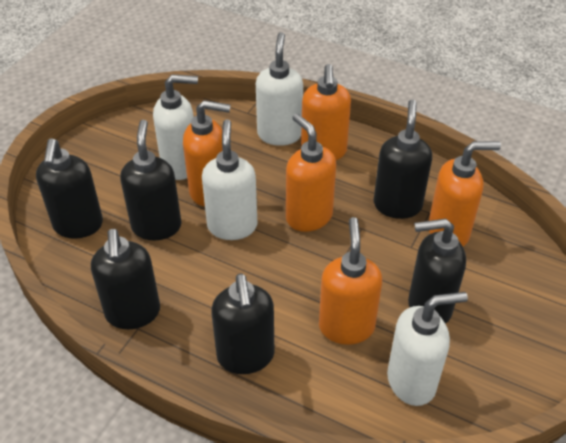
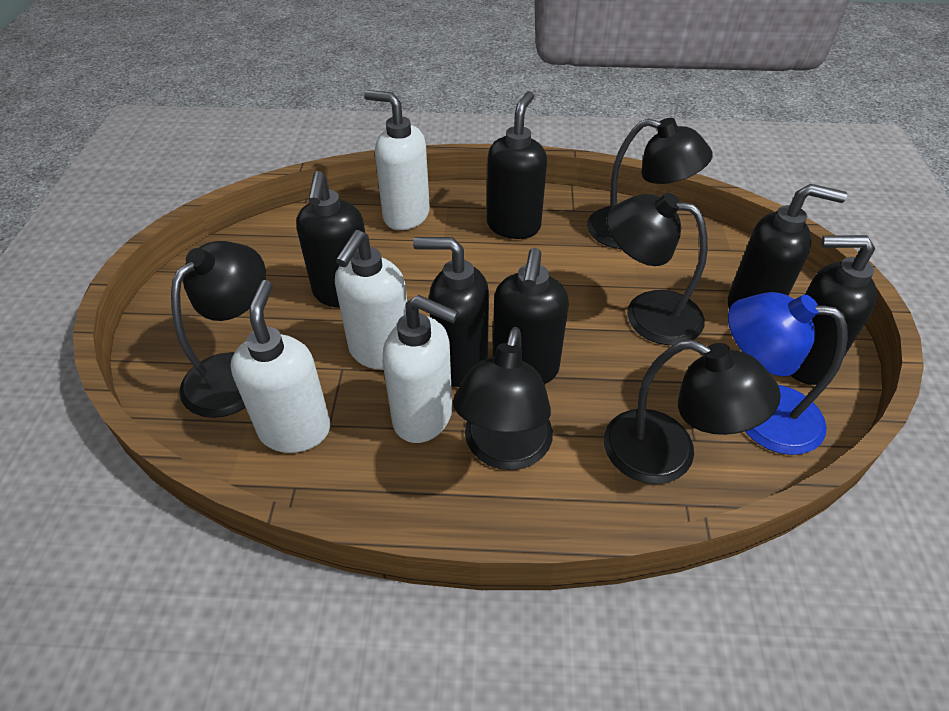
black lamp: none = 0 -> [171,241,266,418] [453,327,553,470] [587,118,713,249] [604,340,781,484] [607,193,708,345] = 5
blue lamp: none = 0 -> [728,292,848,455] = 1
orange soap dispenser: [183,100,231,206] [286,113,336,232] [301,64,351,160] [319,217,382,345] [429,141,501,247] = 5 -> none = 0

